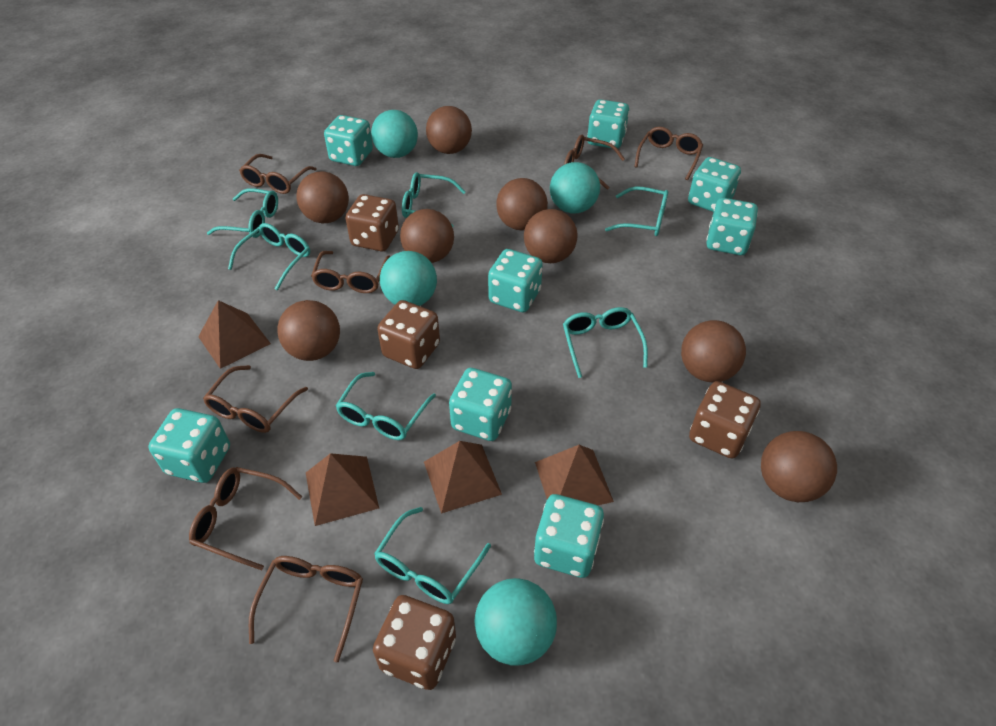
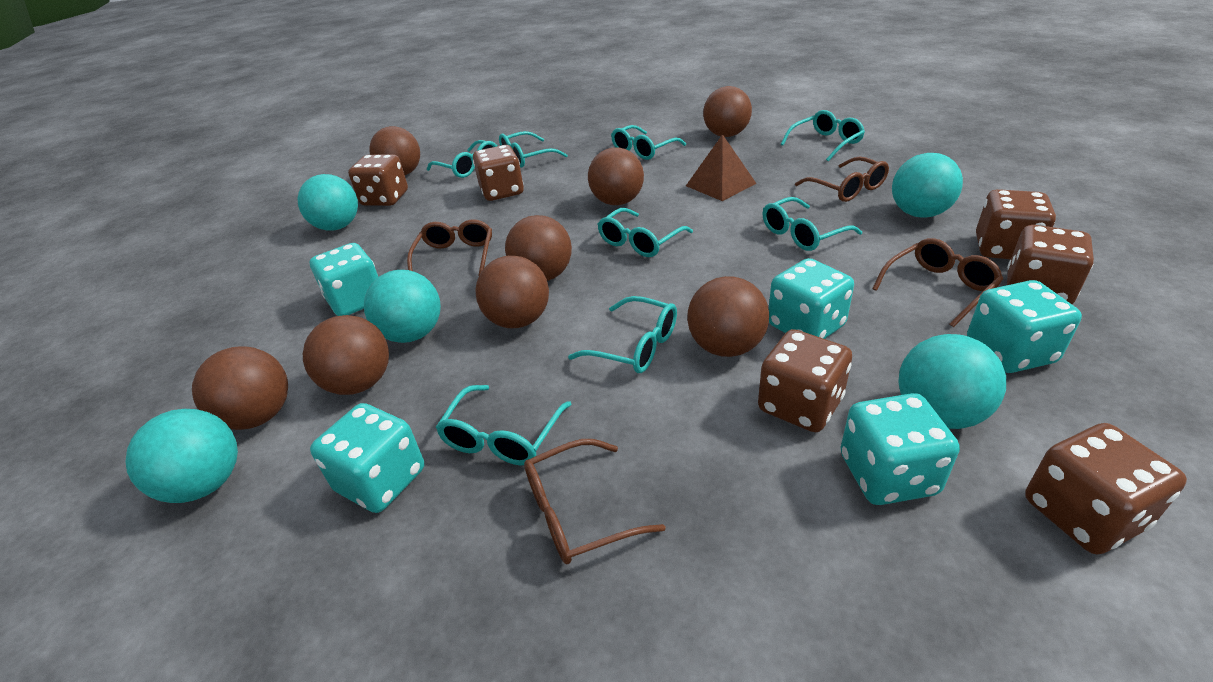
brown dice: [346,194,399,251] [373,595,456,690] [377,300,440,369] [689,381,761,459] = 4 -> [348,154,408,206] [473,145,524,201] [758,329,852,432] [976,189,1056,259] [1007,225,1094,304] [1025,423,1187,555] = 6
brown glasses: [189,467,302,570] [203,365,308,433] [239,154,317,194] [249,556,363,663] [311,251,390,293] [564,135,625,190] [634,127,703,180] = 7 -> [407,219,492,276] [524,439,666,564] [795,157,889,202] [872,238,1003,327] = 4
brown pyramid: [198,300,271,369] [306,453,379,526] [424,441,502,513] [535,445,614,505] = 4 -> [686,134,757,201] = 1
turquoise ball: [371,110,418,158] [380,251,437,306] [475,578,557,666] [550,162,600,213] = 4 -> [125,409,238,503] [297,174,358,231] [364,270,441,343] [892,153,963,218] [898,334,1006,429] = 5
turquoise dice: [148,408,230,483] [324,115,373,166] [449,368,512,441] [488,249,543,312] [534,494,604,578] [587,99,629,149] [688,157,741,212] [706,198,758,255] = 8 -> [310,243,378,316] [310,403,424,513] [769,258,854,339] [841,393,960,505] [967,280,1082,373] = 5
turquoise glasses: [207,188,278,238] [228,223,310,291] [336,372,436,440] [374,507,491,604] [402,172,466,228] [563,307,648,378] [605,186,668,236] = 7 -> [427,140,497,178] [436,385,572,466] [499,131,567,168] [568,296,677,373] [598,208,693,257] [611,125,686,160] [763,197,862,251] [781,110,865,161] = 8

